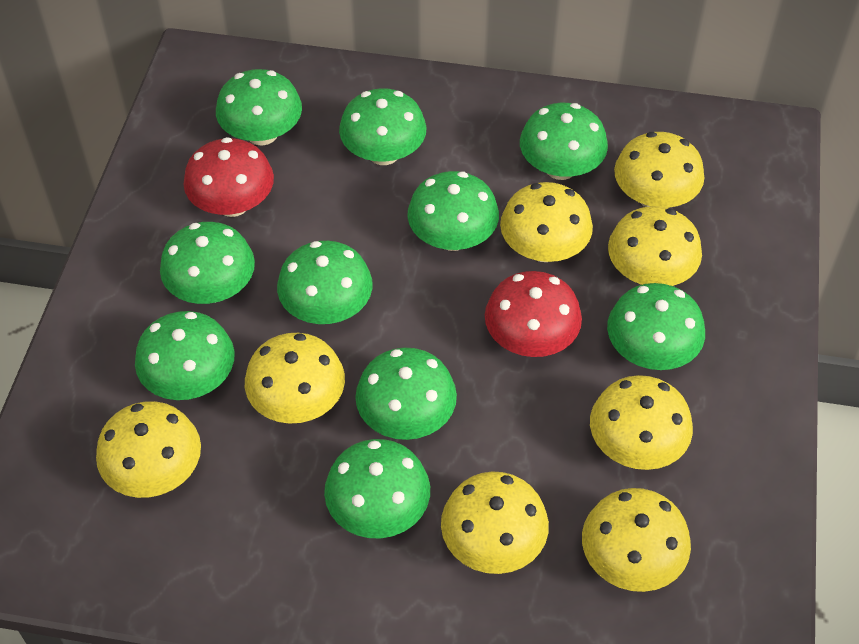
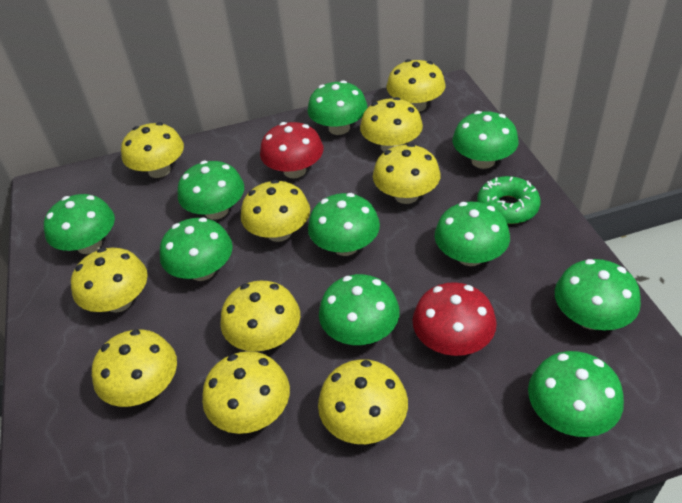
green donut: none = 0 -> [477,176,541,224] = 1
yellow mushroom: [96,401,201,498] [245,333,345,424] [441,472,549,574] [500,182,593,262] [582,488,691,592] [590,375,693,470] [608,206,702,286] [614,132,704,208] = 8 -> [71,248,148,313] [92,329,177,407] [121,122,184,178] [202,351,290,434] [220,281,300,352] [241,180,310,242] [318,359,408,444] [360,97,423,152] [373,144,441,204] [386,59,445,112] = 10

